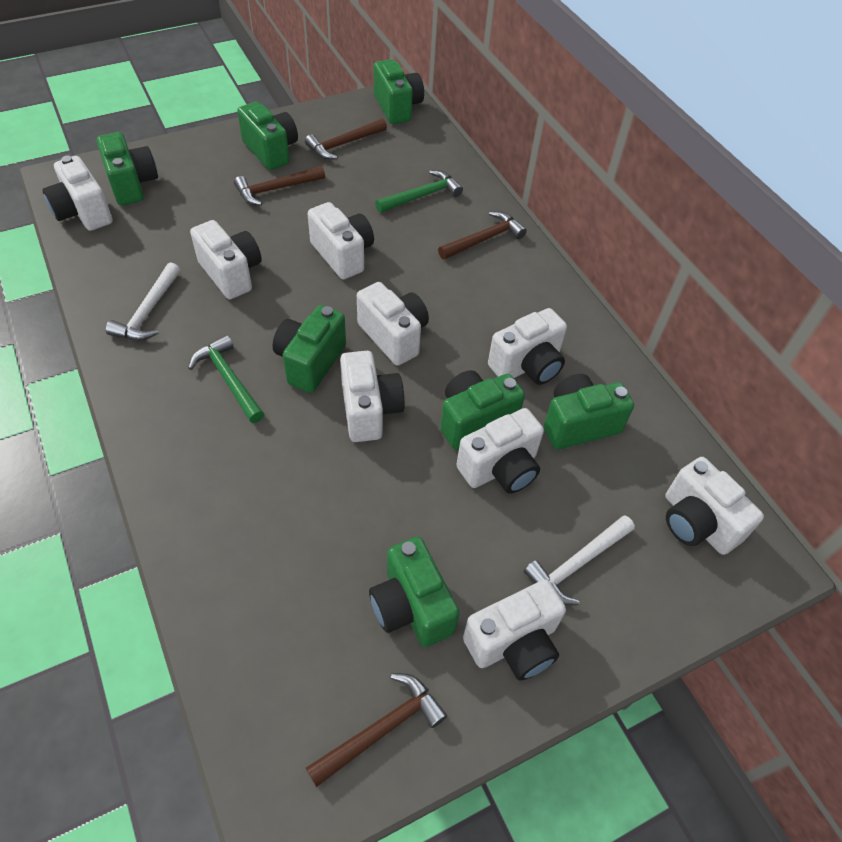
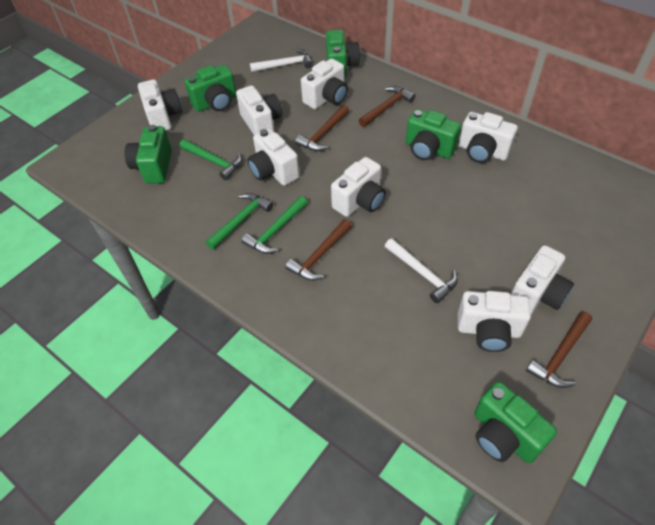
green camera: [96,132,158,205] [237,102,298,170] [272,305,346,393] [369,537,460,647] [374,59,424,124] [440,370,525,450] [544,374,634,450] = 7 -> [124,125,172,184] [185,65,236,112] [326,30,360,78] [406,109,461,160] [474,382,557,463] = 5
green hammer: [188,335,264,423] [375,170,463,213] = 2 -> [179,139,242,180] [206,193,273,250] [241,196,308,254] = 3
white camera: [42,156,113,231] [190,220,262,299] [307,202,374,280] [340,351,405,442] [357,282,429,366] [457,408,544,494] [463,580,566,681] [488,308,567,385] [665,457,764,555] = 9 -> [138,79,182,131] [236,85,282,135] [247,128,299,186] [301,58,348,109] [331,157,386,217] [458,291,531,352] [459,112,518,163] [511,245,574,314] = 8

